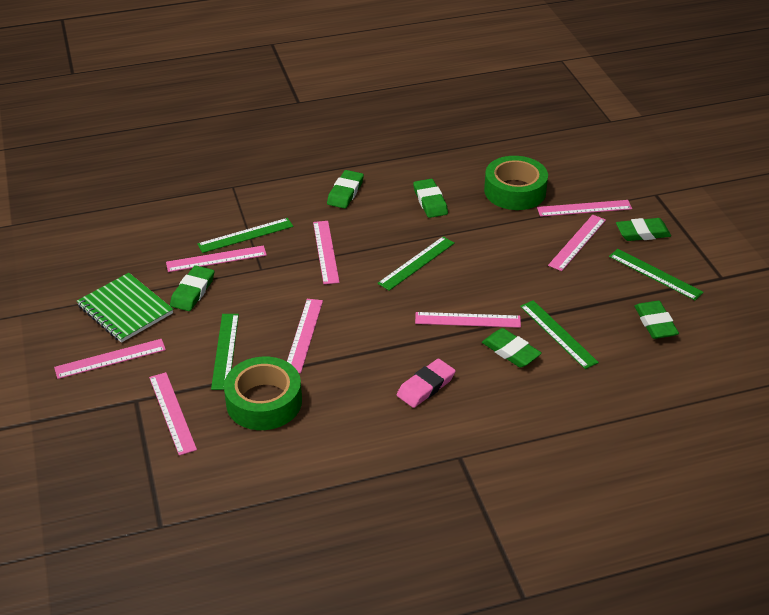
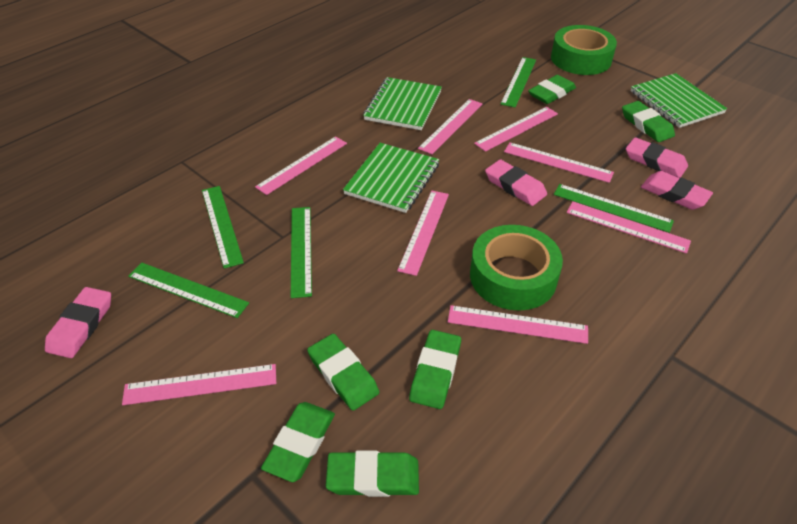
green notebook: [77,273,173,343] = 1 -> [343,143,439,213] [363,77,442,130] [631,73,727,128] = 3
pink eraser: [397,359,456,408] = 1 -> [45,287,111,358] [485,159,547,206] [626,137,688,178] [641,171,713,210] = 4

